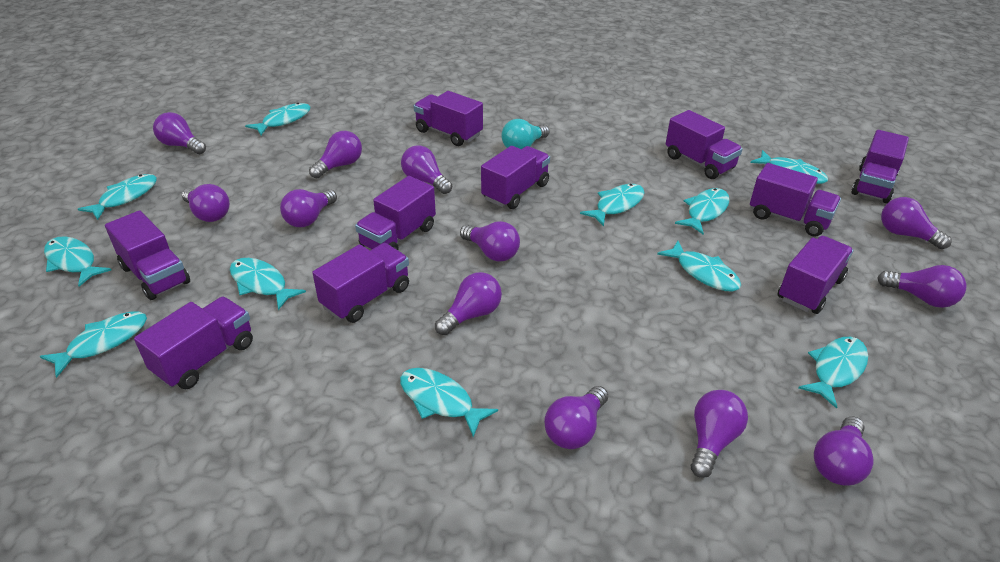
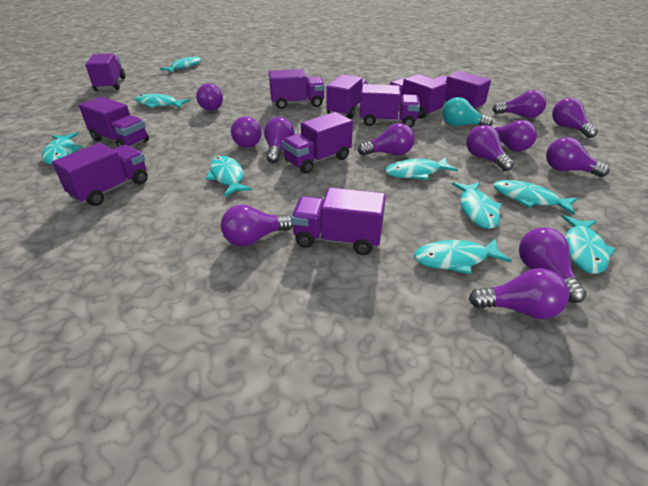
turquoise fish: [40,311,147,378] [44,236,111,287] [78,174,157,220] [230,258,306,310] [245,103,310,135] [400,368,498,437] [580,184,645,226] [657,241,741,291] [675,188,730,235] [750,150,828,184] [799,337,868,409] = 11 -> [42,132,82,165] [135,94,190,108] [159,56,201,73] [206,156,252,197] [385,157,458,180] [414,238,512,275] [452,182,502,229] [493,180,578,215] [561,215,616,274] = 9

